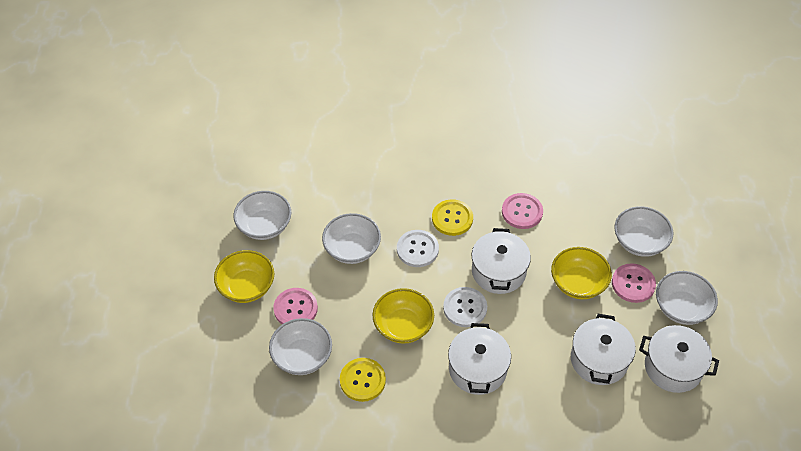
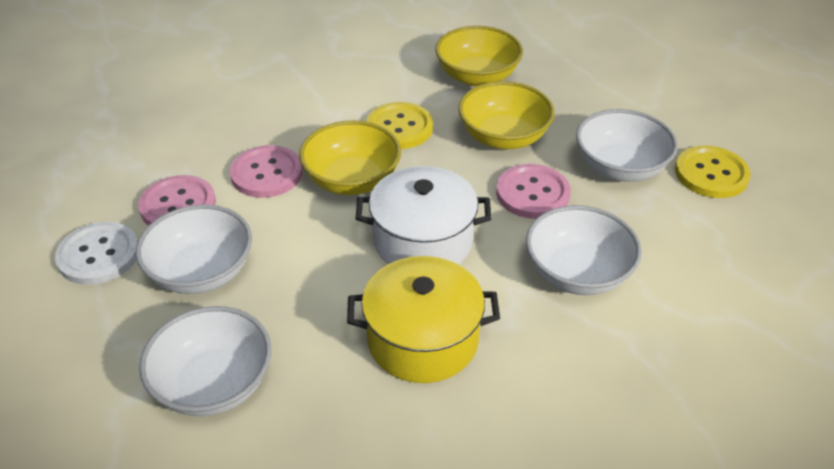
white bowl: [233,191,291,240] [269,318,332,375] [322,213,381,264] [614,206,673,257] [656,271,718,325] = 5 -> [136,205,252,294] [139,306,271,416] [526,205,642,295] [576,109,678,182] = 4
white button: [397,230,439,267] [443,287,487,327] = 2 -> [55,222,138,285] = 1
white pot: [448,323,511,395] [472,228,531,294] [571,314,636,385] [639,325,719,393] = 4 -> [355,166,491,265] = 1
yellow pot: none = 0 -> [347,256,500,383] = 1

